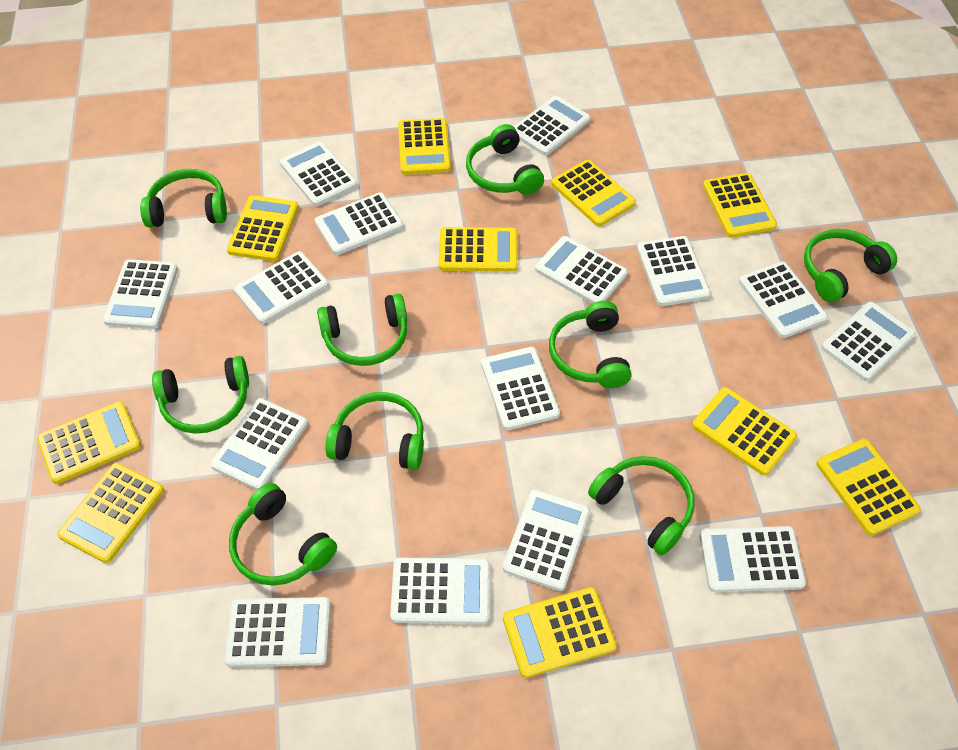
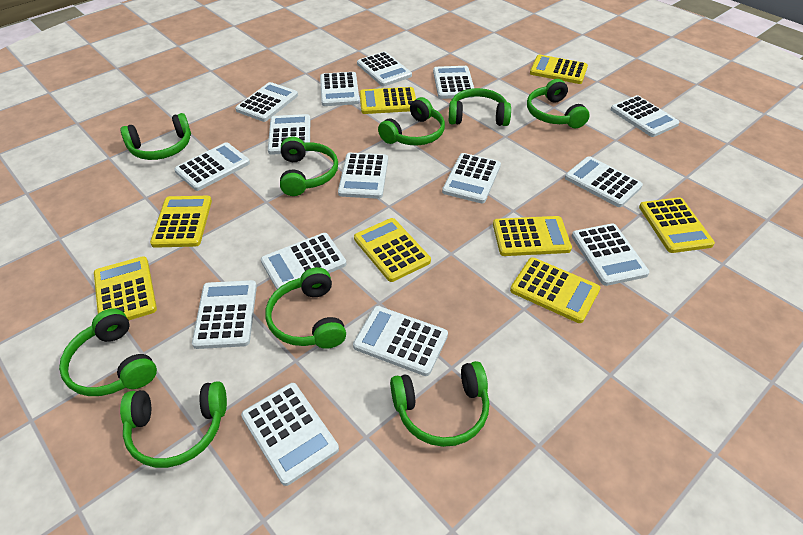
yellow calculator: [37,401,141,484] [57,463,164,563] [227,195,299,261] [398,118,451,175] [439,227,518,272] [503,587,617,678] [551,160,636,226] [692,387,797,476] [703,173,777,238] [816,439,921,536] = 10 -> [94,256,157,320] [150,196,212,248] [354,218,431,282] [360,87,416,114] [493,216,572,256] [510,257,600,323] [530,55,588,84] [639,197,715,253] = 8

